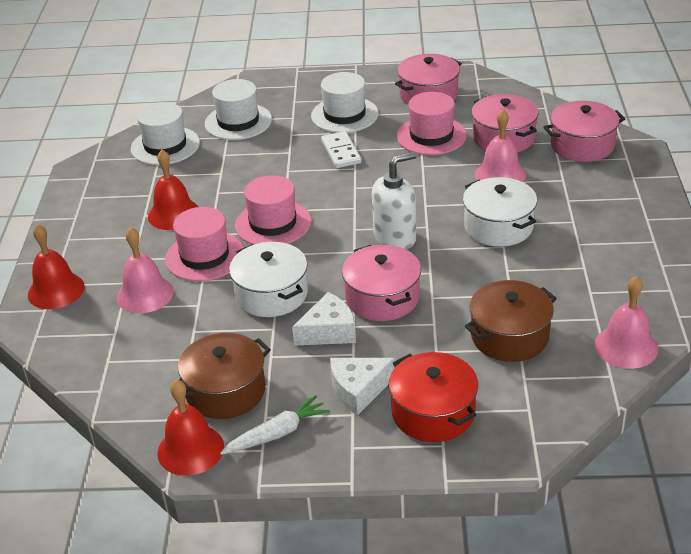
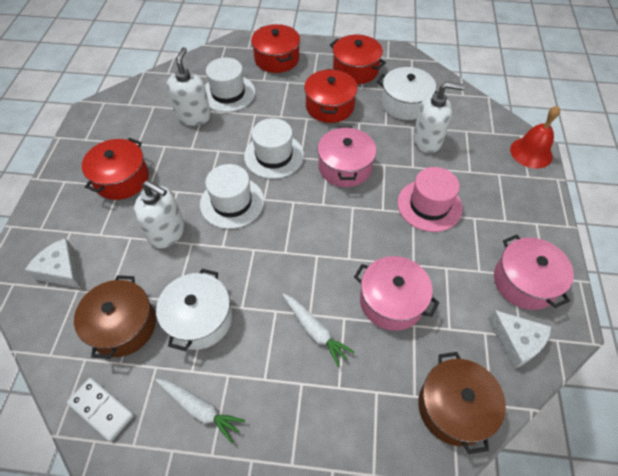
pink bell: [117,227,174,313] [475,110,526,182] [594,276,658,369] = 3 -> none = 0
pink hat: [165,207,244,281] [235,175,311,245] [397,92,467,155] = 3 -> [398,167,462,232] = 1
pink pot: [342,245,421,321] [395,54,462,105] [472,94,539,153] [544,101,625,162] = 4 -> [317,126,376,187] [354,256,439,331] [494,235,574,310] = 3
red bell: [28,224,85,309] [148,150,198,230] [157,379,224,476] = 3 -> [510,106,560,169] = 1
red pot: [389,352,478,442] = 1 -> [82,138,149,200] [251,24,300,73] [304,69,358,123] [330,35,386,84] = 4
white carrot: [220,395,330,455] = 1 -> [155,379,245,443] [282,293,354,367] = 2
white soap dispenser: [372,152,417,250] = 1 -> [134,180,185,248] [167,47,211,126] [413,82,465,153] = 3

